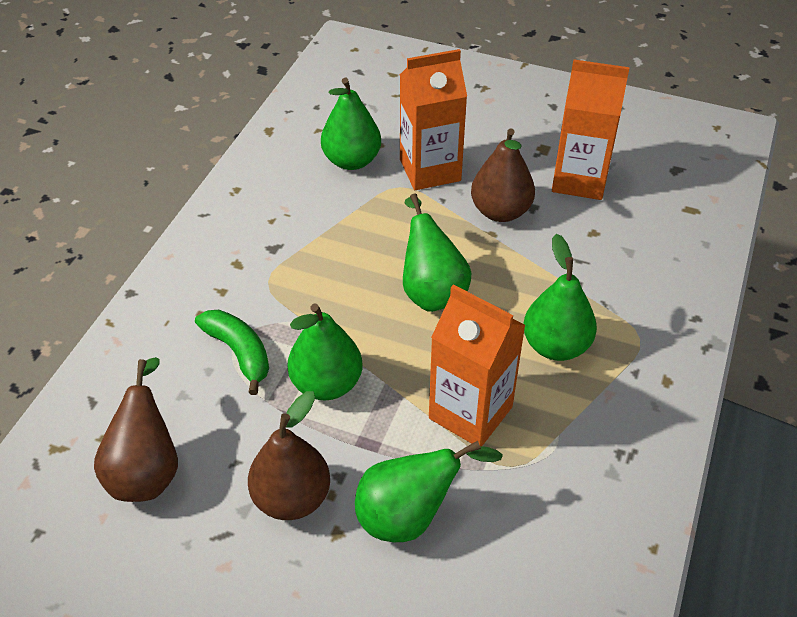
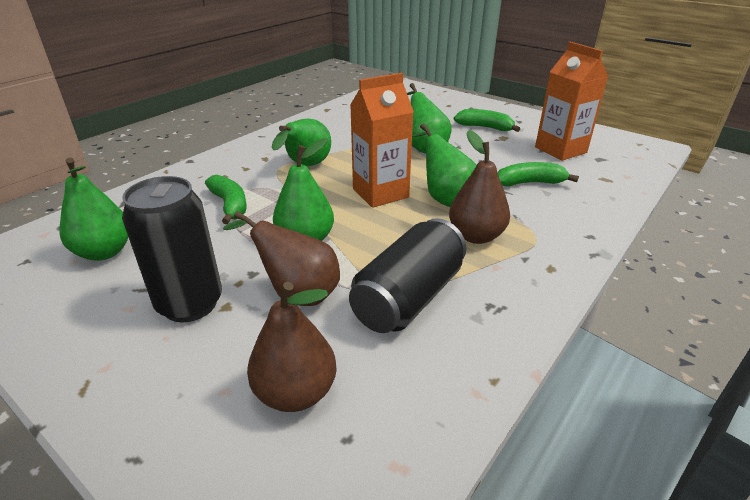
black can: none = 0 -> [122,176,222,322] [349,218,467,333] = 2
green banana: [195,310,269,395] = 1 -> [205,174,247,224] [454,109,520,132] [497,162,579,186] = 3
orange carton: [400,49,467,190] [429,284,526,446] [552,60,630,200] = 3 -> [350,73,414,208] [535,42,608,161] = 2

